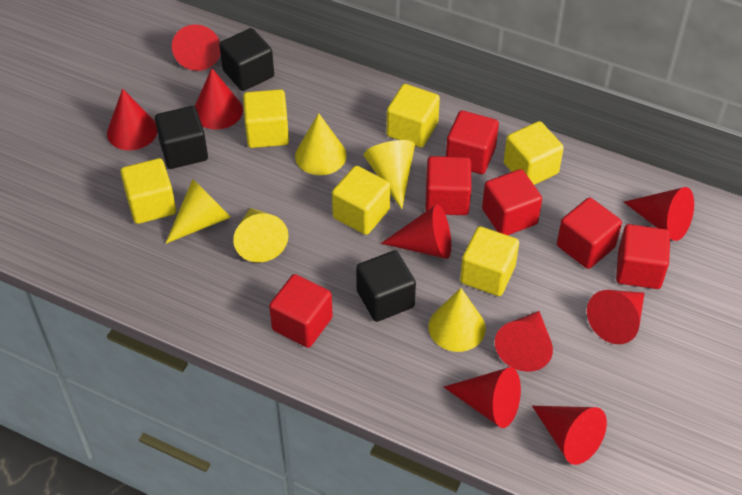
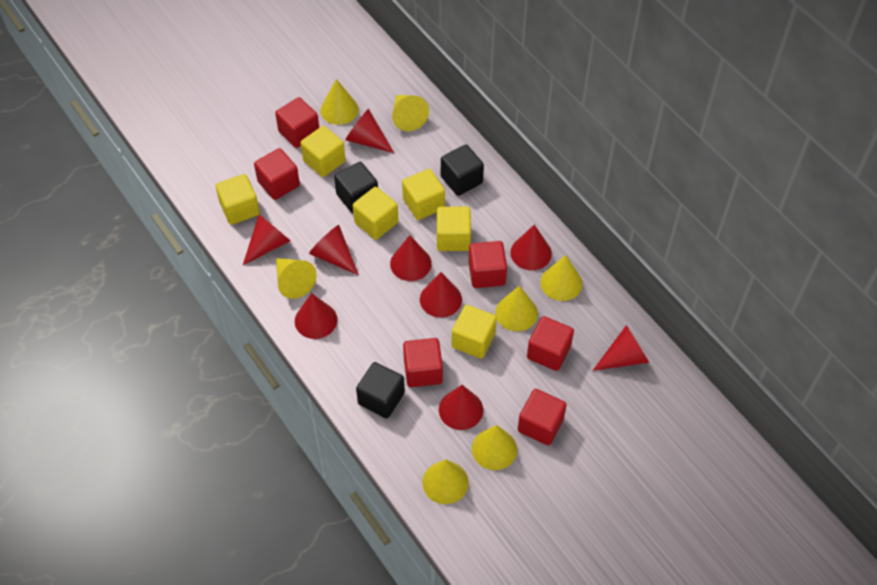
yellow cone: [165,179,231,244] [233,208,288,262] [295,113,347,175] [364,140,415,209] [428,288,486,352] = 5 -> [276,258,317,299] [321,79,359,125] [392,95,429,131] [422,459,469,504] [472,425,517,470] [495,286,538,331] [540,255,582,301] = 7

